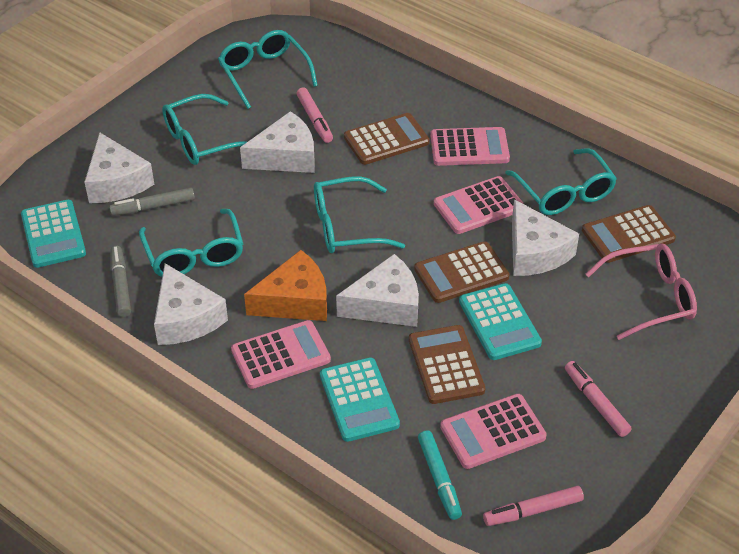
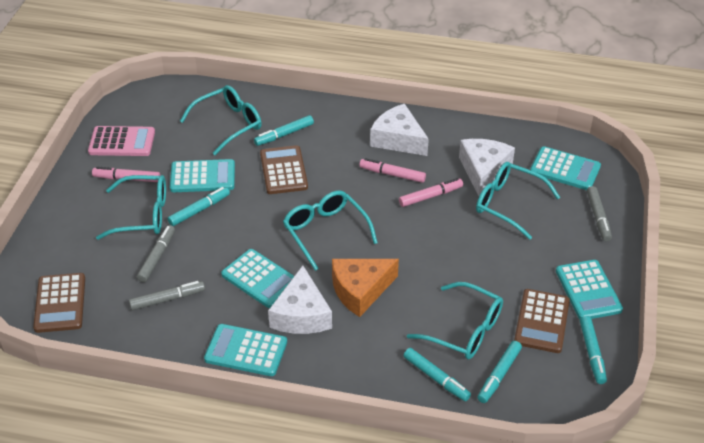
brown calculator: [344,113,430,165] [409,325,485,404] [414,241,509,303] [582,205,676,263] = 4 -> [33,273,85,333] [260,145,308,194] [514,289,570,353] = 3
grey marker: [109,187,195,216] [110,246,131,317] = 2 -> [129,281,205,310] [137,225,175,282] [587,186,612,241] = 3
pink calculator: [231,320,331,389] [430,127,510,166] [434,176,524,234] [440,394,547,469] = 4 -> [88,126,155,156] = 1
pink glasses: [586,243,697,340] = 1 -> none = 0
turquoise calculator: [21,200,86,268] [320,357,400,442] [459,283,542,360] = 3 -> [170,159,235,192] [204,324,287,376] [221,249,294,308] [530,146,601,190] [556,260,623,319] = 5
turquoise marker: [418,430,462,520] = 1 -> [168,187,230,226] [254,115,314,146] [404,348,471,401] [478,341,522,403] [580,316,607,384] = 5
white cheese: [84,132,154,203] [154,263,228,345] [240,111,315,173] [336,254,419,327] [512,199,579,276] = 5 -> [268,265,332,334] [370,104,429,156] [459,139,515,196] = 3

